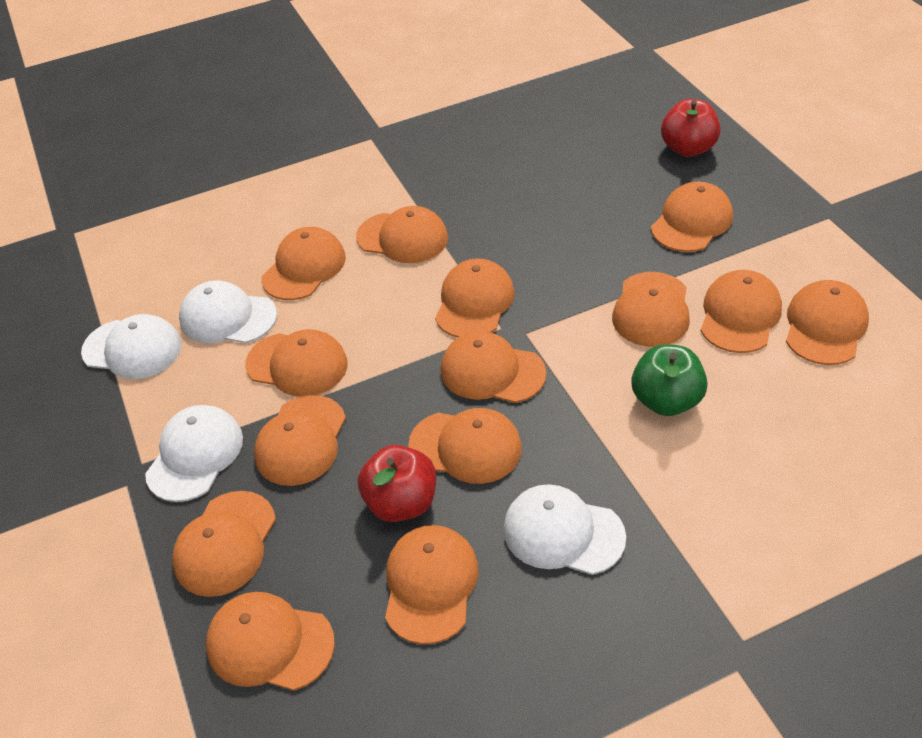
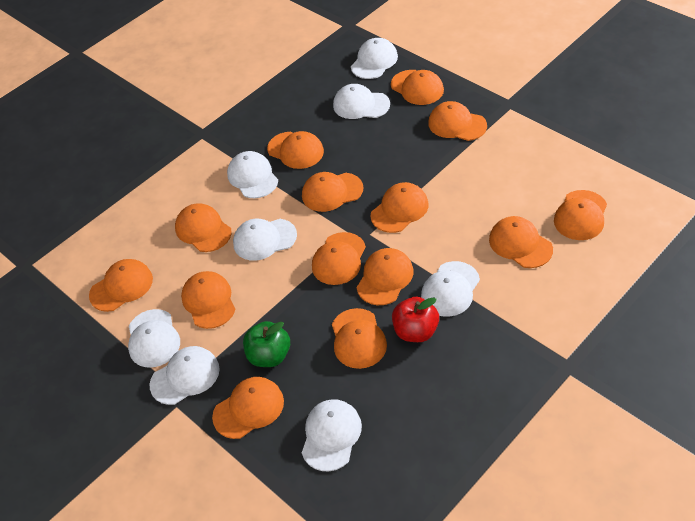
red apple: [358,445,436,522] [661,99,721,157] = 2 -> [392,297,439,342] = 1
white cap: [81,314,182,379] [145,405,243,502] [179,280,277,343] [503,484,626,575] = 4 -> [128,309,180,368] [150,346,220,405] [227,151,278,198] [233,219,297,261] [302,399,362,471] [333,84,390,119] [351,38,398,79] [421,261,480,317] = 8

